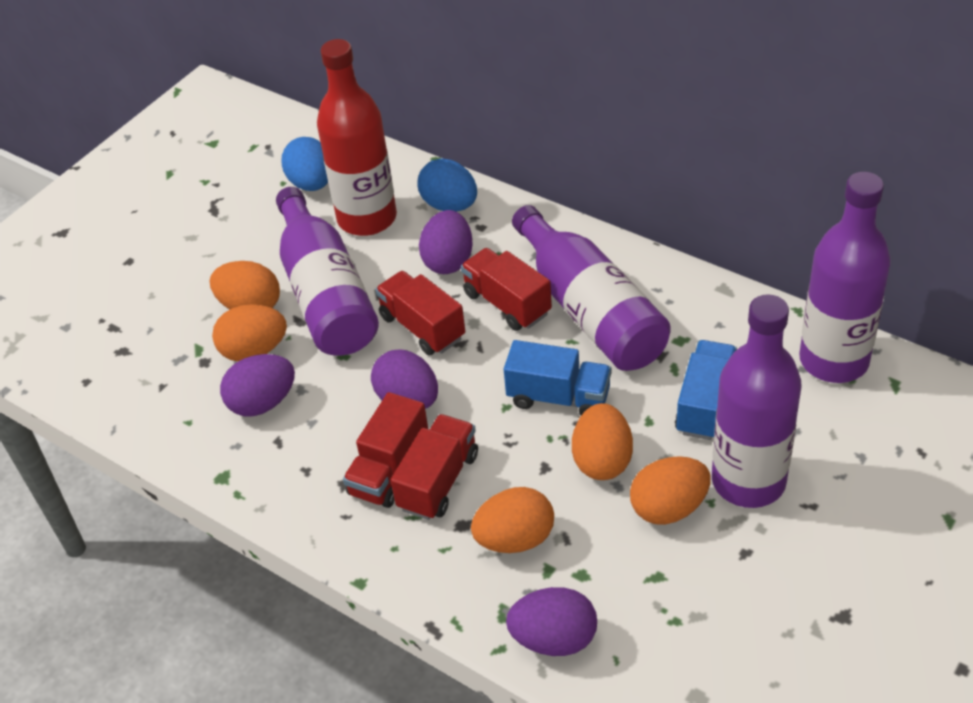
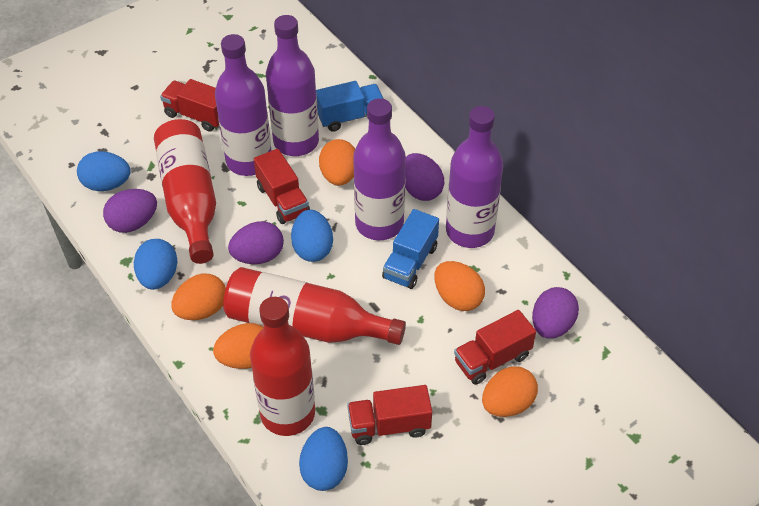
blue egg: [281,137,328,191] [417,159,477,212] = 2 -> [77,151,131,191] [134,239,177,290] [291,210,333,262] [299,427,348,491] = 4
red bottle: [317,39,397,236] = 1 -> [154,119,216,264] [223,267,406,345] [250,297,315,436] = 3

